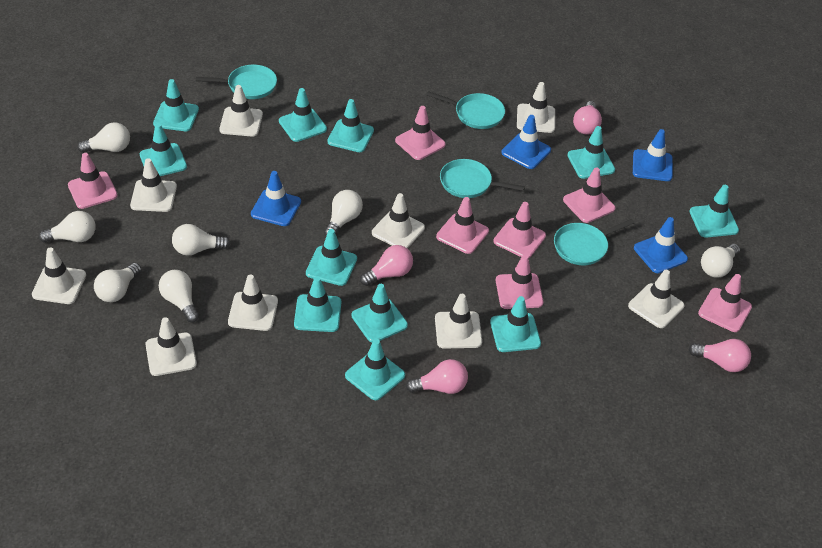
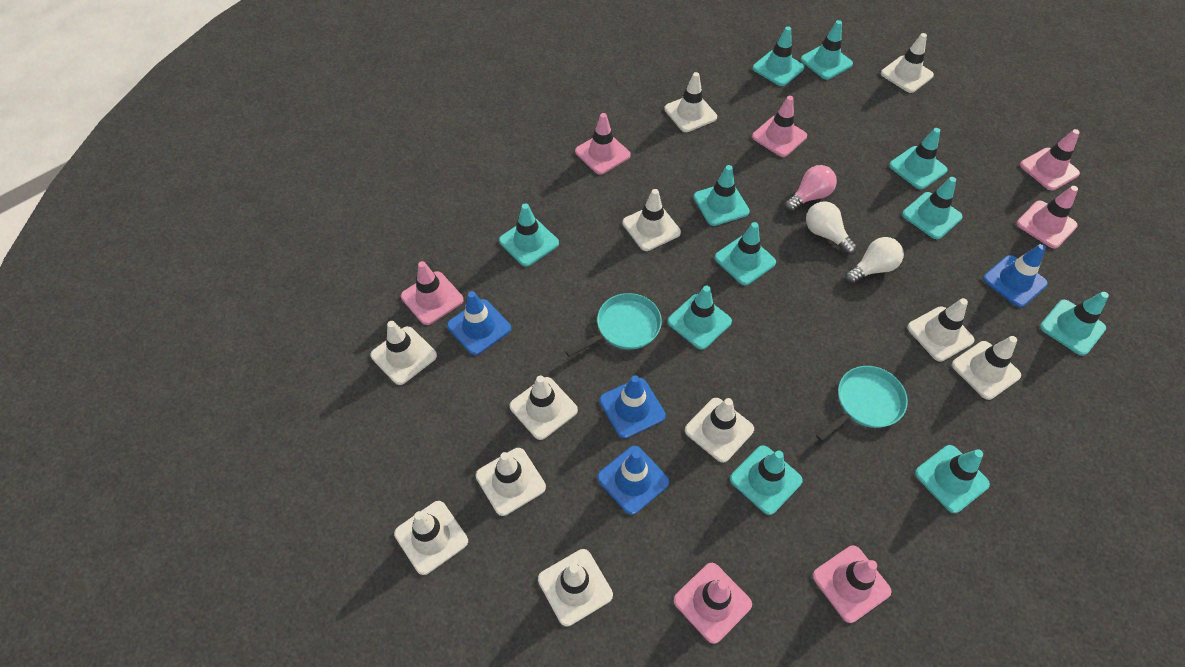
pink light bulb: [360,245,413,286] [406,359,468,394] [573,101,602,135] [689,339,751,372] = 4 -> [784,165,837,212] = 1
turquoise pan: [196,65,277,99] [427,91,505,129] [440,159,525,198] [554,219,634,265] = 4 -> [565,293,662,357] [816,366,908,441] = 2
white light bulb: [39,211,96,243] [77,123,130,153] [94,263,142,302] [159,270,199,322] [172,224,230,256] [324,190,363,236] [701,244,740,277] = 7 -> [806,201,857,255] [845,237,904,284] = 2
white traffic cone: [32,247,86,304] [130,158,177,212] [145,317,197,376] [219,85,263,137] [228,274,278,331] [372,193,425,249] [435,294,482,349] [517,82,555,133] [628,270,684,328] = 9 -> [371,321,437,385] [394,501,468,575] [476,448,546,516] [510,376,578,440] [538,549,613,627] [623,189,681,251] [664,72,717,132] [685,398,754,463] [881,33,934,93] [907,298,975,362] [952,336,1021,400] = 11

